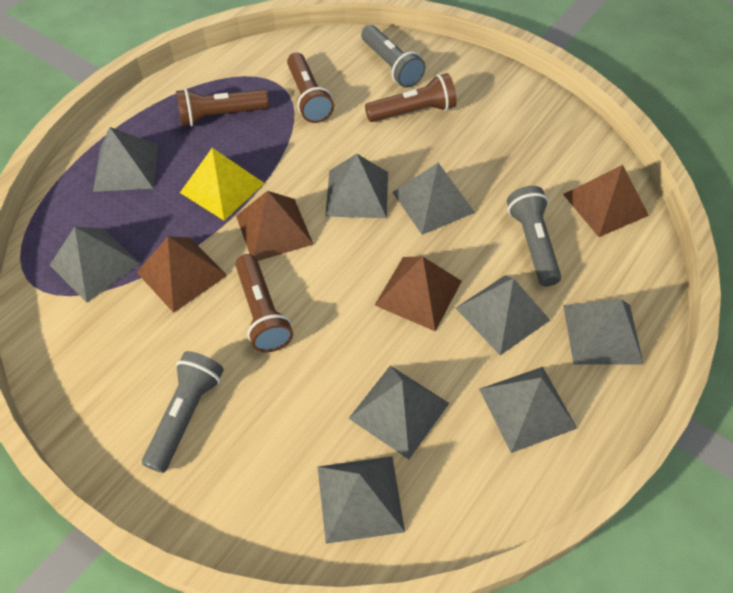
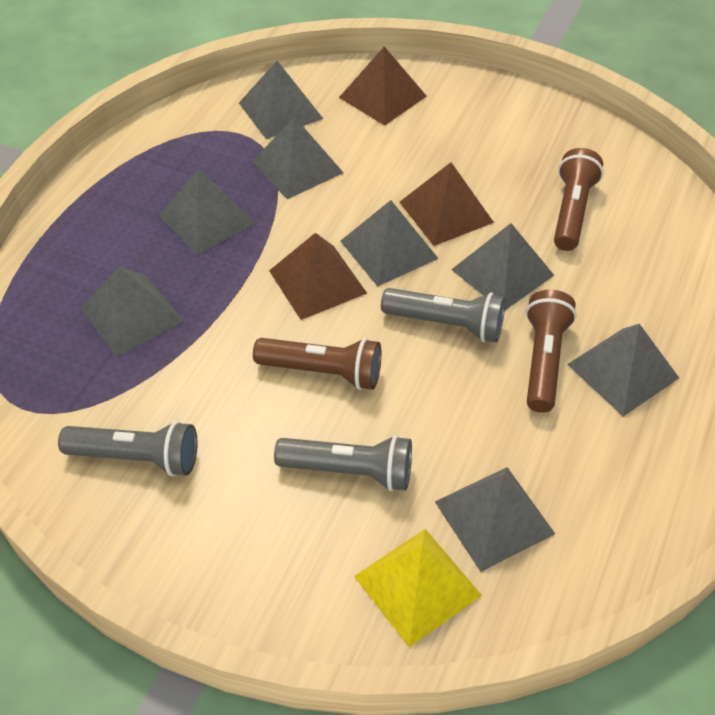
brown flashlight: [176,88,269,126] [236,254,293,353] [287,52,334,123] [365,73,457,122] = 4 -> [253,338,381,390] [526,290,577,413] [554,148,604,251] = 3
brown pyramid: [137,236,227,313] [236,191,313,261] [375,256,462,331] [563,165,649,237] = 4 -> [269,233,367,320] [339,47,427,126] [400,162,494,246] = 3
grey pyramid: [50,227,141,303] [93,127,158,192] [318,456,405,544] [325,154,388,218] [348,366,449,459] [392,163,475,235] [456,275,550,355] [479,367,577,453] [563,299,643,365] = 9 -> [81,266,183,357] [159,170,256,255] [239,61,323,139] [252,117,344,199] [341,200,439,287] [435,467,555,572] [451,223,554,310] [567,324,679,416] = 8

